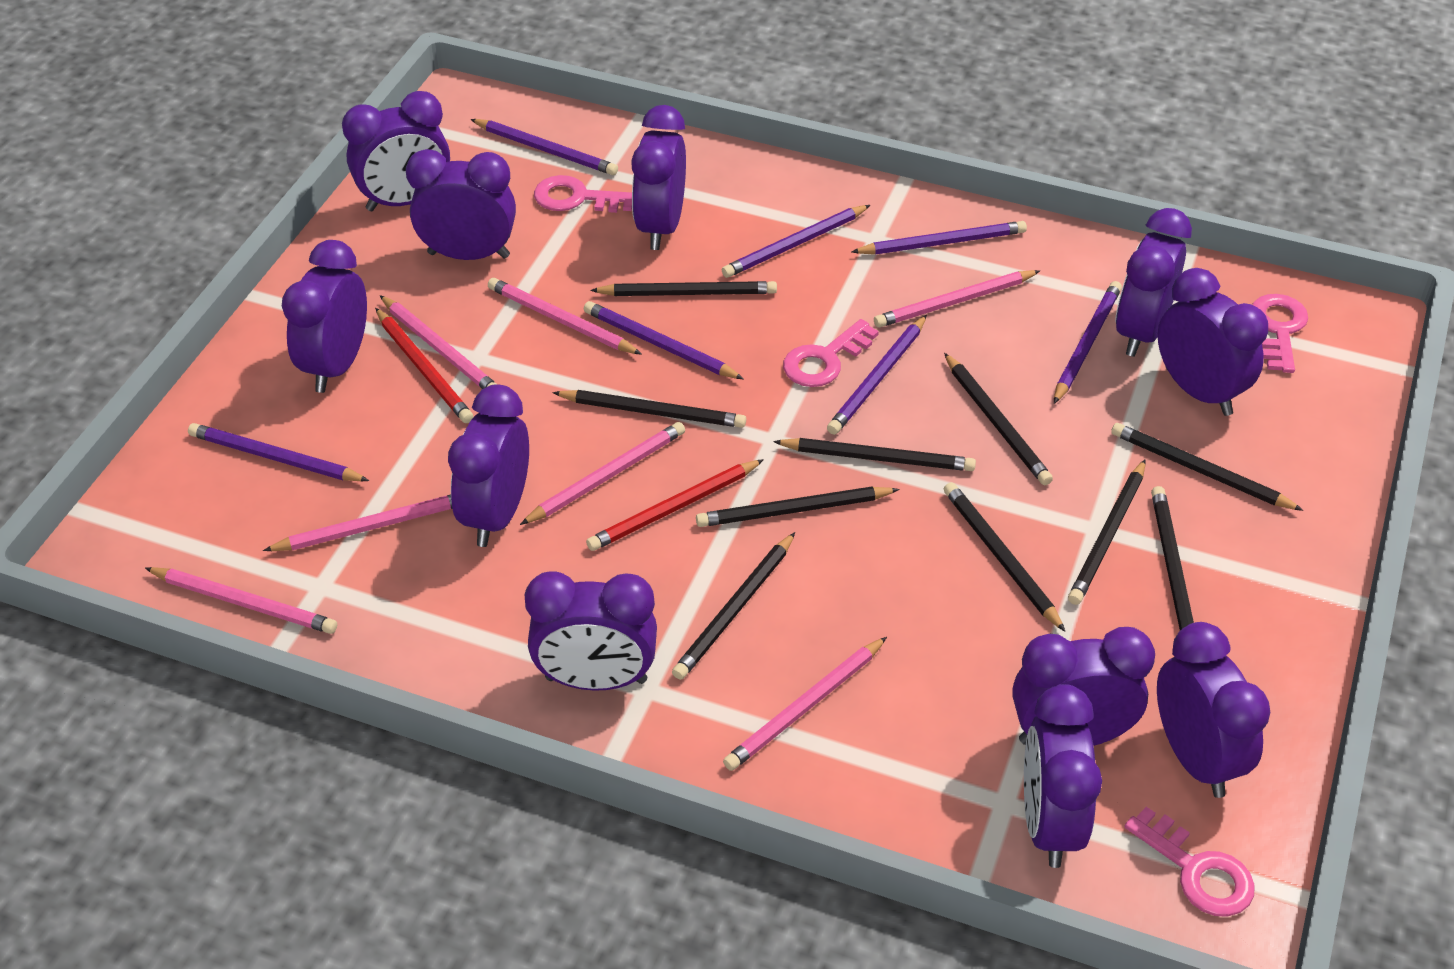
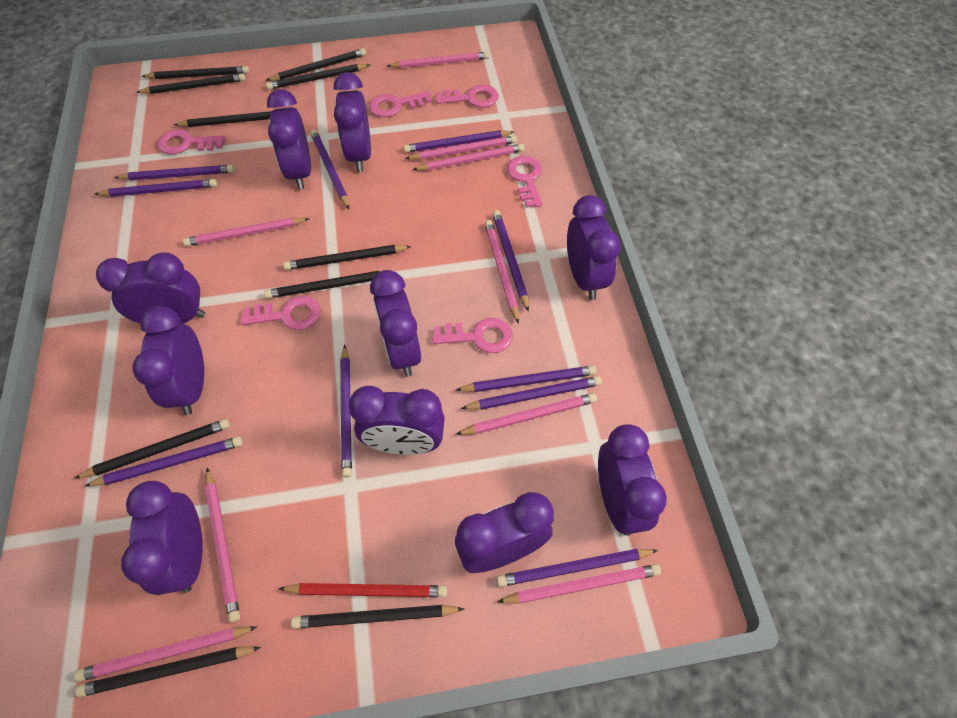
pink key: [534,175,632,213] [783,319,879,387] [1124,807,1255,917] [1252,294,1308,373] = 4 -> [158,129,226,155] [241,296,321,330] [369,91,432,117] [432,318,513,353] [435,85,499,108] [507,156,543,208] = 6
pink pencil: [145,567,337,634] [263,494,452,551] [380,295,498,389] [488,278,642,355] [520,422,685,525] [723,637,887,771] [874,270,1040,328] = 7 -> [74,626,257,682] [183,218,310,246] [205,468,240,623] [387,51,489,68] [405,135,517,160] [412,144,525,171] [456,393,597,435] [485,220,519,324] [497,564,661,604] = 9
purple clock: [282,240,367,393] [342,91,450,211] [406,149,516,260] [448,384,529,547] [524,572,657,691] [631,105,686,250] [1012,627,1155,746] [1024,684,1102,868] [1115,208,1192,357] [1157,622,1270,798] [1158,268,1268,416] = 11 -> [96,252,205,324] [121,481,203,595] [132,306,204,415] [267,89,311,190] [334,72,371,172] [349,386,445,455] [370,270,421,377] [455,492,554,573] [567,195,621,300] [598,424,667,536] = 10
purple pencil: [188,423,369,481] [470,119,618,175] [584,301,744,379] [722,205,870,278] [827,315,927,435] [851,221,1027,255] [1054,281,1122,404] = 7 -> [85,436,243,486] [95,179,217,197] [114,165,234,180] [310,129,349,209] [340,345,352,478] [403,130,514,153] [456,366,596,392] [461,376,602,410] [492,210,529,312] [497,549,658,587] = 10
red pencil: [375,308,474,423] [586,459,764,551] = 2 -> [278,583,447,597] = 1

